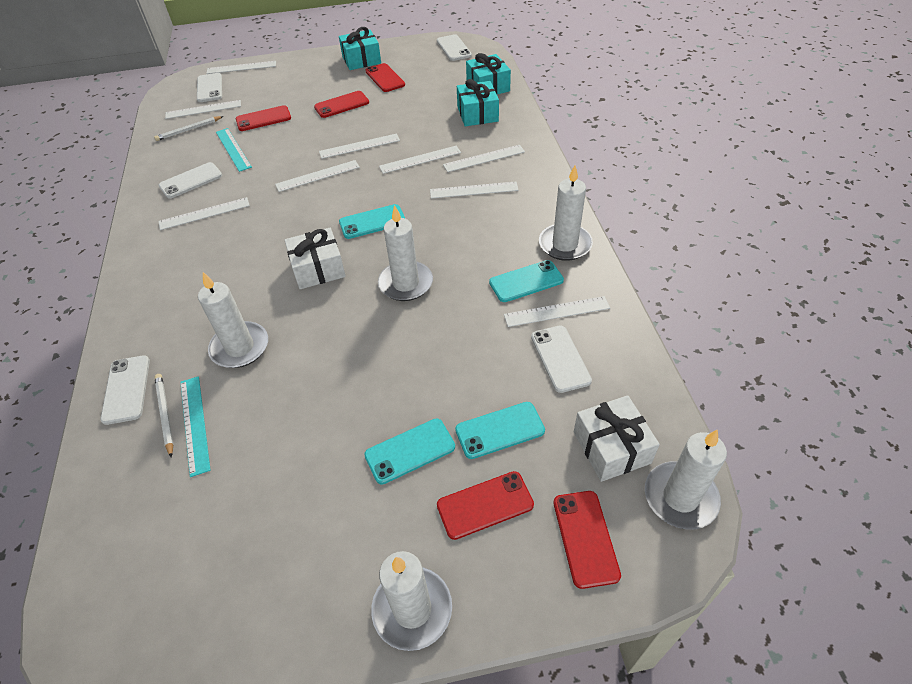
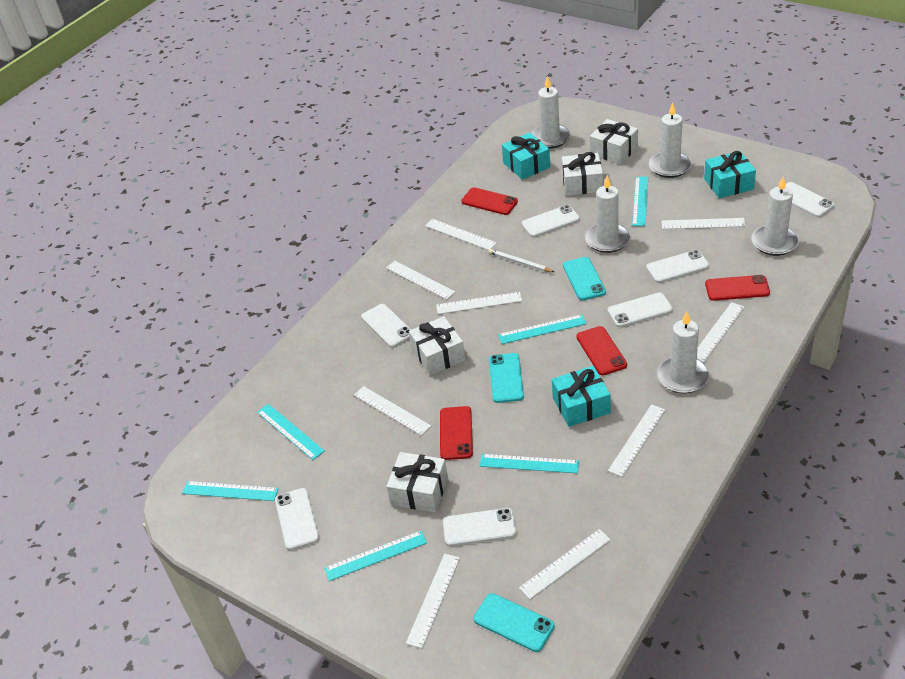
red phone: [236,105,291,131] [314,91,369,118] [365,63,405,92] [437,471,534,540] [554,491,621,589] = 5 -> [440,406,473,460] [461,187,518,215] [576,326,627,375] [705,275,770,301] = 4
turquoise phone: [339,204,405,239] [364,419,455,485] [455,402,545,459] [489,260,564,302] = 4 -> [474,593,554,652] [489,353,524,403] [563,257,606,300] = 3
turquoise ruler: [180,376,211,477] [216,128,252,172] = 2 -> [182,481,279,501] [257,404,325,460] [324,531,427,581] [480,454,579,473] [498,314,587,344] [632,176,648,226] = 6
white gift: [285,228,346,289] [574,395,660,482] = 2 -> [386,452,448,512] [409,316,465,375] [562,152,603,196] [590,119,638,165] = 4
white pencil: [154,116,223,141] [154,374,174,458] = 2 -> [488,249,554,272] = 1
white phone: [100,355,150,425] [159,162,222,199] [197,73,222,102] [437,34,472,61] [531,326,592,393] = 5 -> [275,488,319,550] [361,304,411,348] [443,508,516,546] [521,205,580,237] [607,292,673,327] [646,250,709,283] [786,182,835,217] = 7

